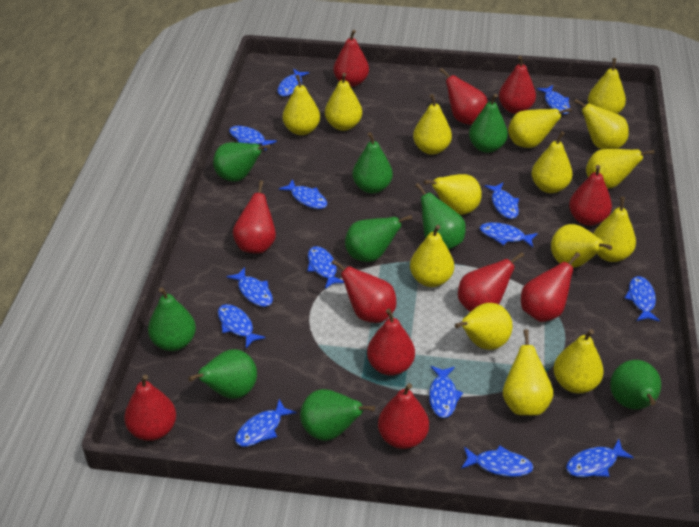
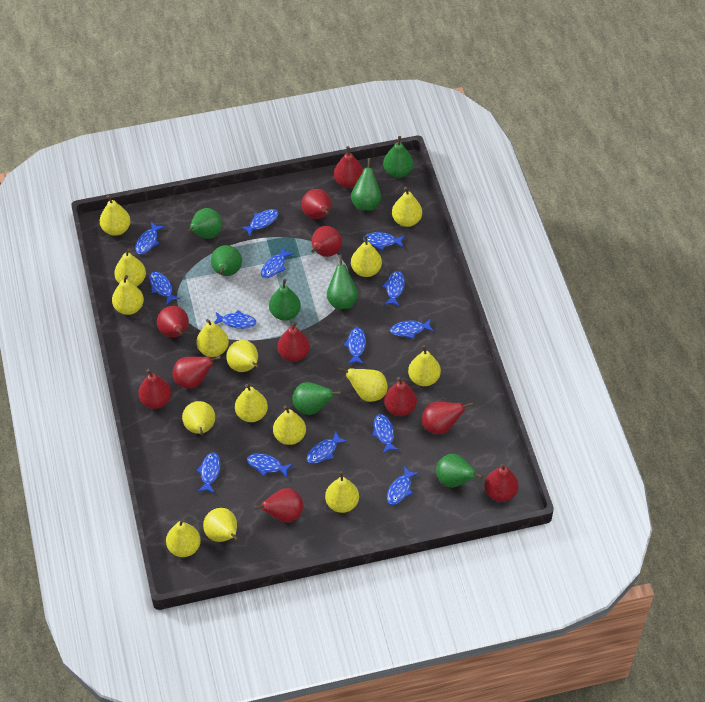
green pear: [148,287,196,351] [188,349,257,399] [213,142,270,182] [300,389,375,441] [345,215,412,262] [352,132,393,194] [415,183,466,250] [469,94,508,153] [610,360,661,409] = 9 -> [187,208,222,239] [211,245,242,276] [269,279,301,321] [292,382,341,415] [327,254,358,309] [351,158,381,211] [383,136,413,178] [436,454,483,488] = 8

